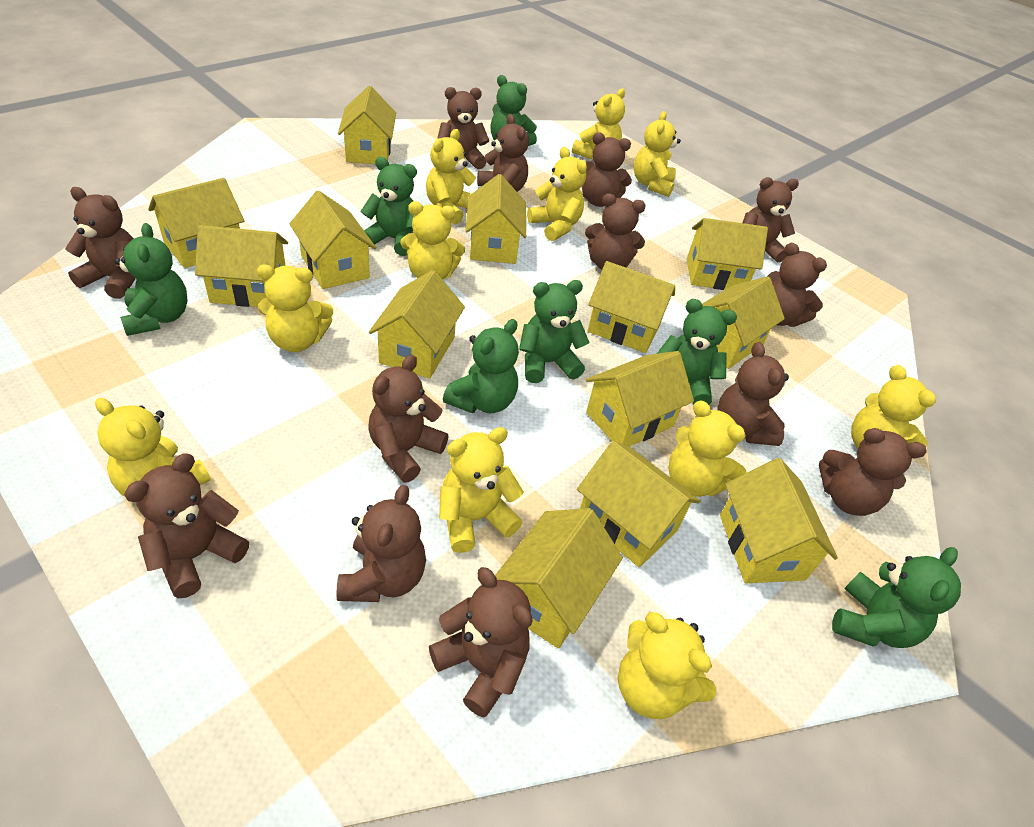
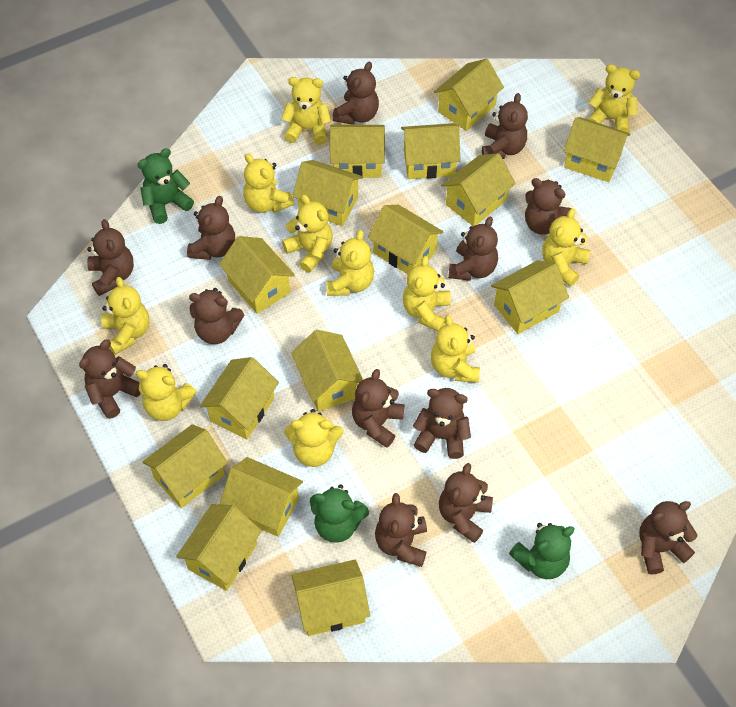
green teddy bear: [115,223,188,336] [360,157,417,256] [443,319,519,414] [490,75,537,146] [519,280,590,383] [657,299,737,405] [832,547,961,648] = 7 -> [137,148,194,224] [310,484,369,543] [509,523,574,579] = 3
yellow house: [148,178,244,268] [195,225,288,307] [289,191,376,289] [338,86,396,164] [369,270,465,379] [465,174,526,264] [495,508,623,649] [577,441,700,567] [586,351,694,447] [588,261,675,353] [687,218,768,290] [702,276,785,369] [720,458,838,583] = 13 -> [143,424,228,508] [176,504,262,591] [200,357,279,439] [219,236,295,314] [220,457,303,537] [291,330,363,412] [291,560,370,636] [292,160,363,226] [330,125,385,177] [368,205,444,274] [401,123,461,179] [434,59,504,131] [441,153,516,227] [491,260,569,334] [563,117,630,182] = 15

